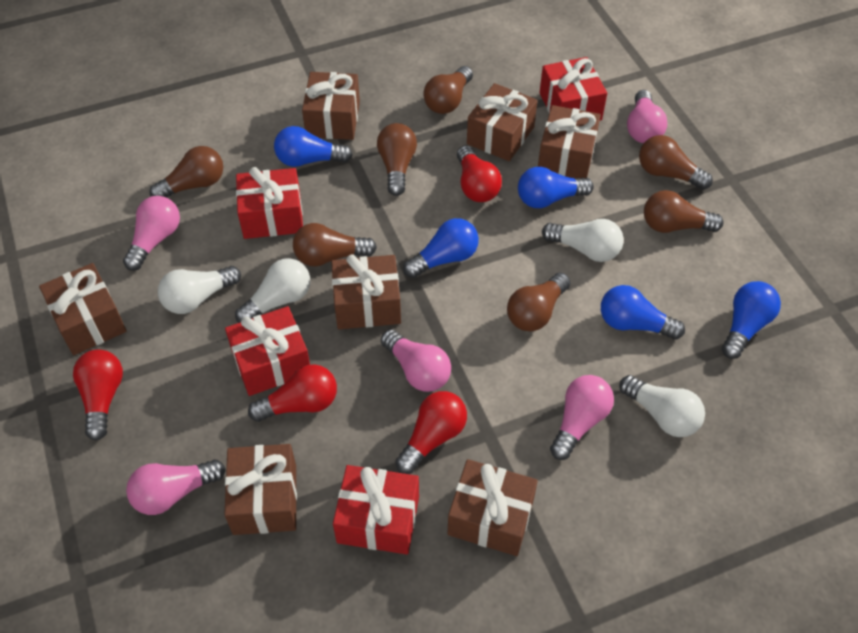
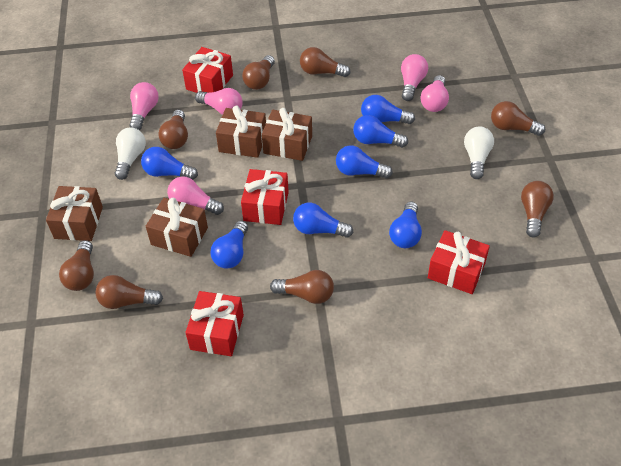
blue light bulb: [274,126,353,167] [403,218,479,278] [518,167,594,208] [601,285,685,340] [722,281,781,359] = 5 -> [141,147,198,180] [210,221,248,269] [293,203,353,238] [336,145,393,179] [353,115,408,148] [361,95,415,124] [389,202,422,248] = 7
brown gift: [39,263,127,355] [224,444,297,535] [302,72,360,140] [331,254,401,329] [448,459,538,556] [467,83,538,161] [538,105,601,179] = 7 -> [46,186,103,241] [146,198,208,257] [216,106,266,158] [262,108,312,161] = 4
brown light bulb: [149,146,223,198] [293,223,377,267] [377,123,417,196] [424,66,473,114] [507,273,570,331] [639,135,713,190] [644,190,723,233] = 7 -> [59,240,94,291] [95,275,163,309] [158,109,188,149] [242,55,275,90] [270,270,334,304] [300,47,351,77] [491,101,545,136] [521,181,554,238] = 8
red light bulb: [73,349,123,441] [248,364,337,422] [395,391,467,474] [457,145,502,202] = 4 -> none = 0
white light bulb: [158,266,241,314] [235,258,310,323] [542,219,624,262] [619,375,705,437] = 4 -> [115,127,146,180] [464,126,494,179] = 2

